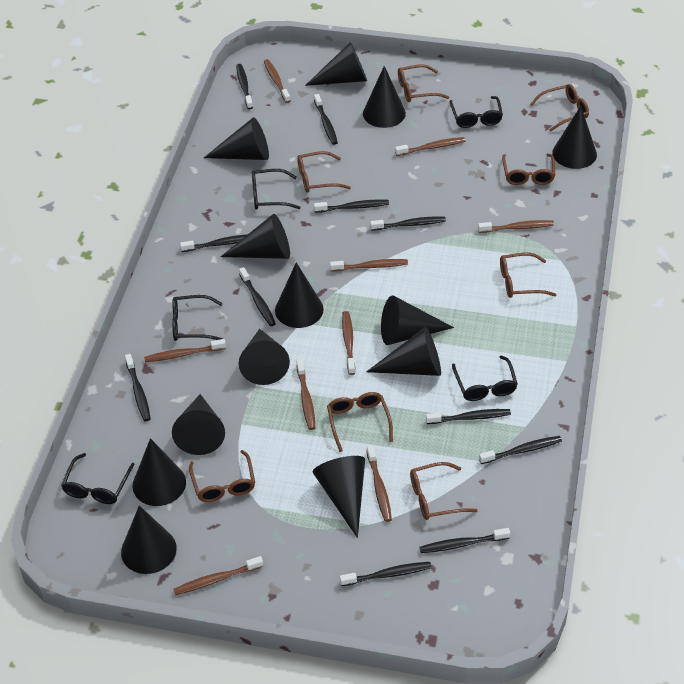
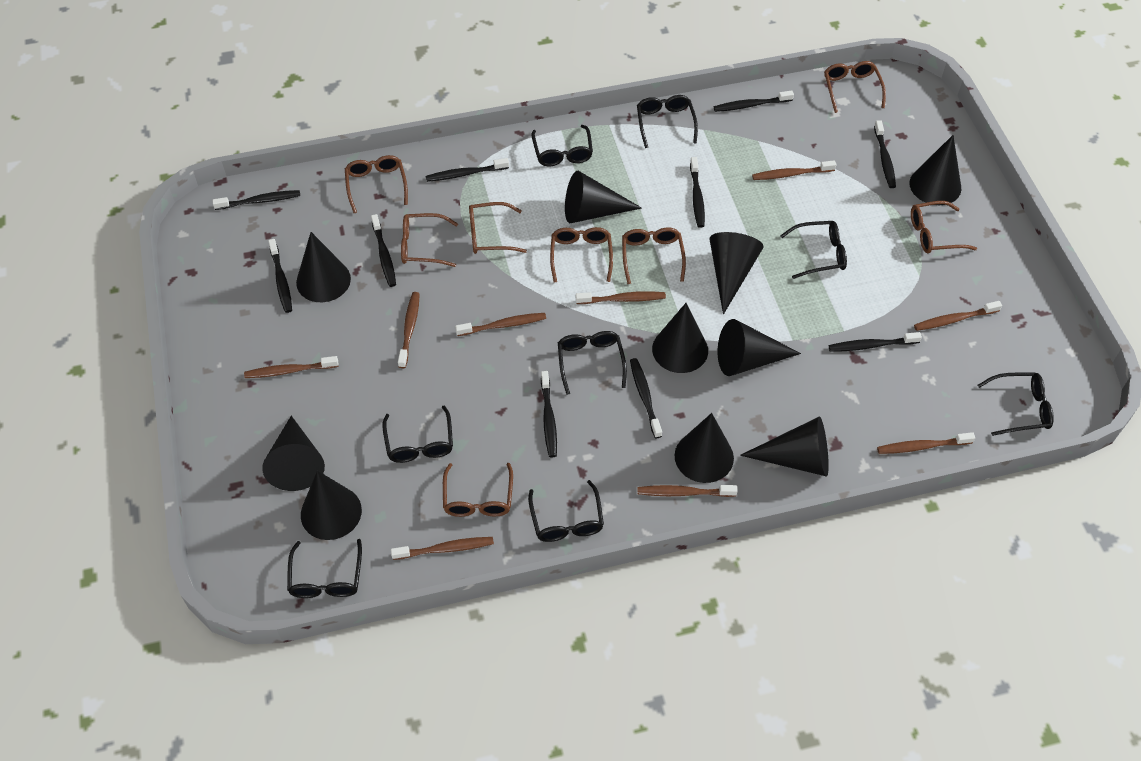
black cone: [121,505,177,574] [132,438,186,506] [172,394,225,455] [204,117,269,160] [221,214,290,259] [239,329,290,385] [275,262,324,328] [305,42,367,86] [313,456,365,538] [363,66,406,128] [366,327,441,376] [381,295,454,345] [552,106,597,169] = 13 -> [262,416,325,491] [296,232,351,302] [301,470,362,540] [565,171,642,223] [652,303,708,373] [675,413,734,483] [710,232,764,314] [718,319,801,376] [740,416,829,477] [909,135,961,205] = 10
black glasses: [61,453,135,504] [172,295,223,341] [252,169,301,210] [450,96,503,128] [452,355,518,401] = 5 -> [287,539,362,598] [382,406,453,463] [528,480,604,542] [531,125,593,166] [558,331,627,395] [637,95,698,148] [780,221,847,279] [978,372,1054,436] = 8
black toothbrush: [125,354,151,421] [180,234,248,252] [236,64,253,109] [239,267,276,326] [314,94,338,145] [314,200,389,213] [340,562,432,586] [370,216,446,231] [420,528,510,553] [426,409,511,424] [479,436,562,464] = 11 -> [212,190,300,210] [268,239,292,313] [371,214,396,287] [426,158,509,182] [541,371,557,457] [630,358,662,438] [690,157,705,228] [714,91,794,112] [829,332,922,352] [874,120,896,188] = 10

